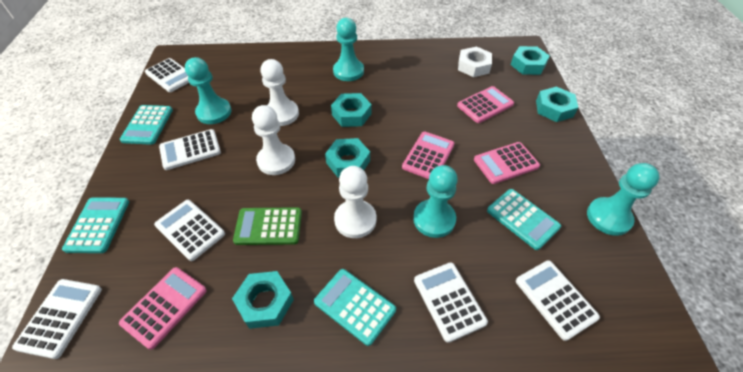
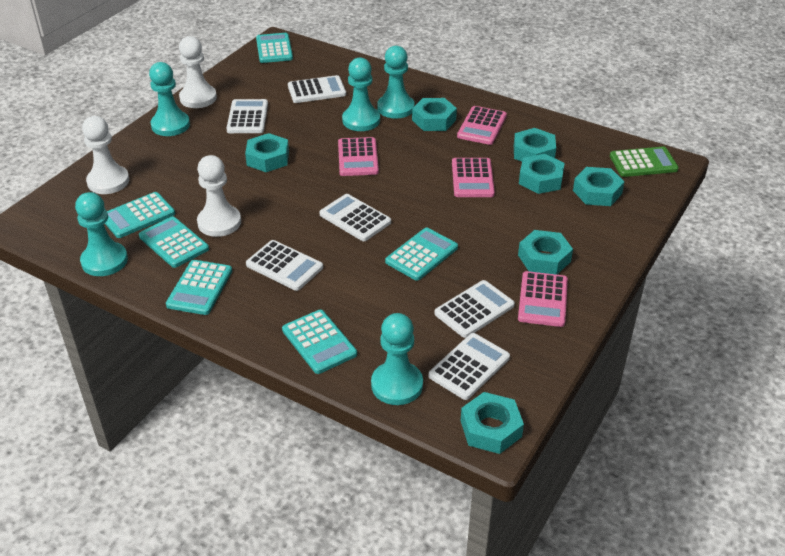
turquoise calculator: [62,197,129,253] [120,105,173,145] [314,269,396,346] [487,189,561,250] = 4 -> [105,192,175,238] [139,216,209,268] [166,260,232,315] [256,33,293,63] [282,310,357,374] [385,228,458,281] = 6
turquoise nut: [232,271,294,329] [325,138,370,177] [331,93,372,127] [511,46,550,75] [536,87,578,122] = 5 -> [245,133,289,172] [412,98,457,131] [461,392,524,454] [514,128,556,162] [518,230,573,275] [519,154,565,194] [573,167,624,206] = 7
turquoise pawn: [185,57,231,124] [333,18,364,81] [413,165,458,238] [587,163,660,236] = 4 -> [75,192,128,276] [149,62,190,136] [342,58,380,131] [371,313,423,405] [377,46,415,118] = 5
white nut: [458,47,492,77] = 1 -> none = 0

